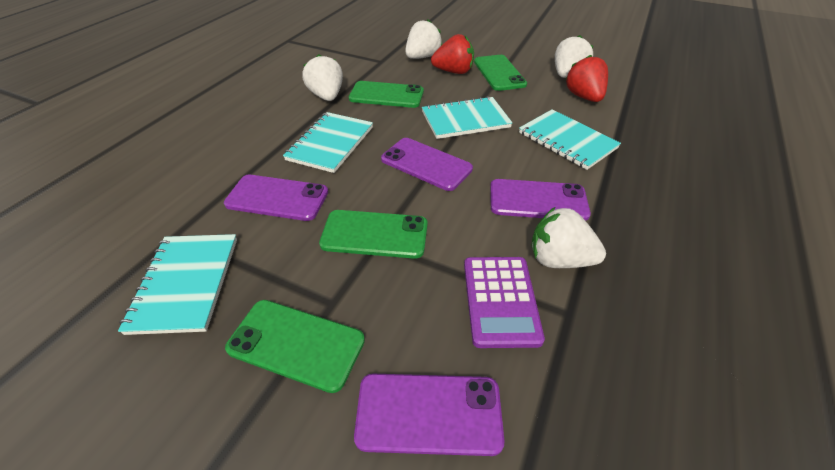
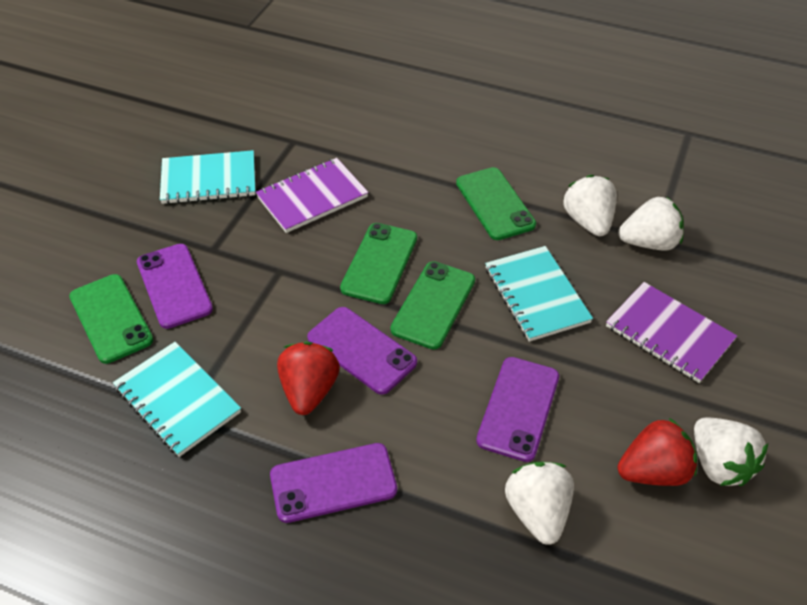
purple calculator: [464,257,545,348] = 1 -> none = 0
purple notebook: none = 0 -> [256,158,368,233] [606,282,737,383] = 2
turquoise notebook: [118,234,237,335] [283,112,373,173] [422,96,513,139] [519,109,621,170] = 4 -> [113,342,241,457] [160,150,256,204] [485,246,593,342] = 3

